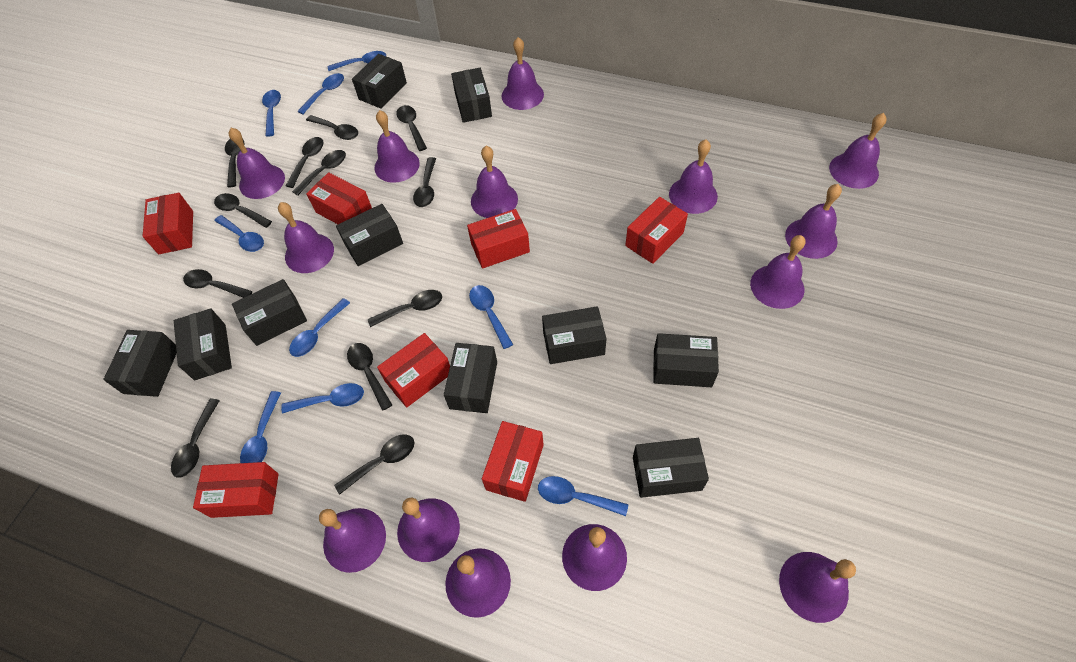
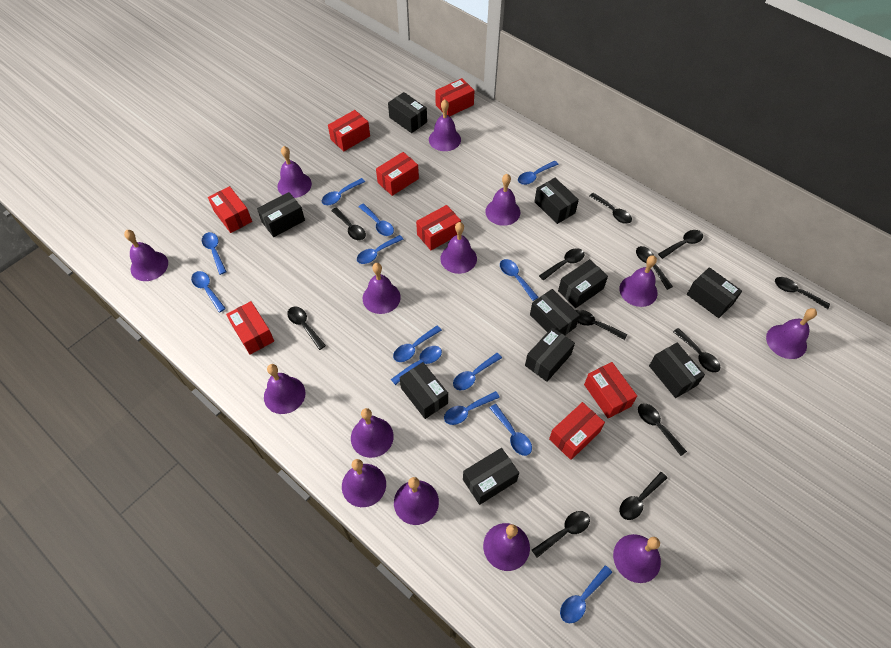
blue spoon: [215,215,264,252] [240,391,281,463] [262,90,281,137] [281,383,364,414] [289,298,350,357] [298,73,344,114] [328,51,386,71] [469,285,513,349] [538,476,628,516] = 9 -> [191,271,226,312] [202,232,226,275] [322,178,365,205] [357,235,403,264] [359,203,394,236] [391,346,442,385] [393,326,442,362] [444,391,500,425] [453,353,502,390] [490,404,532,456] [500,259,539,301] [518,161,558,185] [560,565,612,623] = 13
red box: [143,193,193,254] [193,462,279,518] [306,172,372,224] [377,333,450,407] [467,209,530,269] [482,421,544,502] [625,197,688,264] = 7 -> [208,186,252,233] [226,301,274,355] [328,110,370,151] [376,152,419,196] [416,205,461,250] [435,78,474,116] [549,402,605,460] [584,362,637,419] = 8

